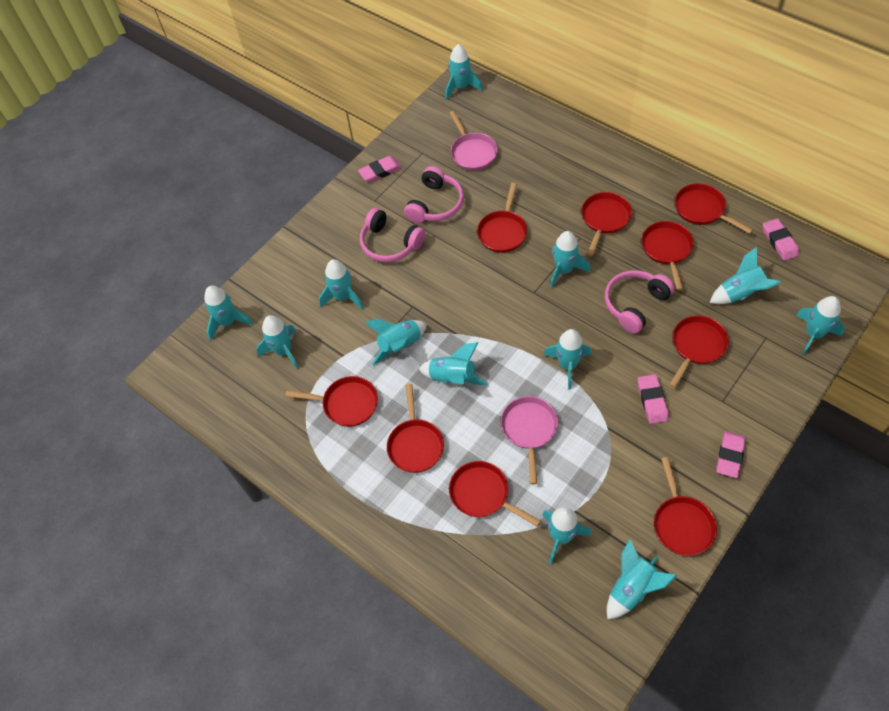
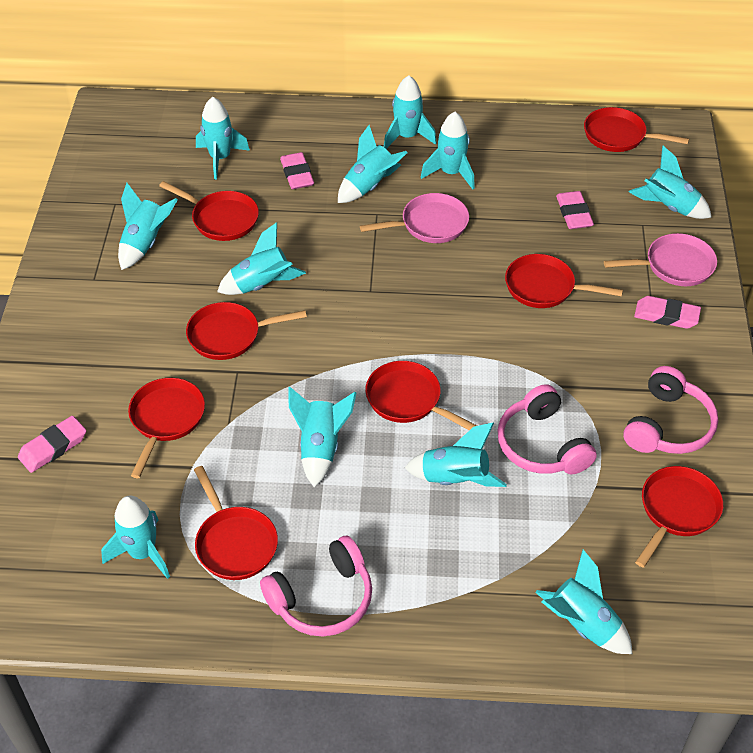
red pan: [285,376,378,427] [387,384,444,473] [449,461,541,527] [477,183,527,253] [581,192,632,256] [641,221,694,290] [654,457,717,556] [669,315,729,388] [675,183,753,234] = 9 -> [128,378,205,478] [159,181,259,241] [186,302,307,360] [194,466,278,580] [365,361,477,430] [505,254,623,308] [584,107,689,152] [635,466,723,568] = 8
turquoise rocket: [204,286,253,340] [256,315,299,369] [319,259,364,310] [365,319,427,365] [419,342,488,386] [445,44,483,100] [542,507,592,565] [544,329,591,390] [550,231,590,288] [607,539,677,619] [710,247,781,304] [796,296,845,355] = 12 -> [101,496,170,579] [118,183,178,270] [196,97,250,179] [217,222,306,295] [288,387,357,487] [338,125,408,203] [384,75,437,149] [405,423,507,487] [421,112,475,189] [535,550,632,654] [629,146,712,219] = 11

